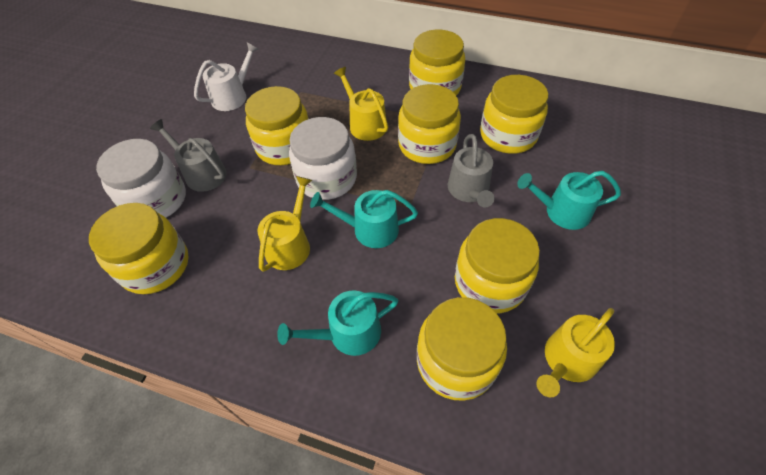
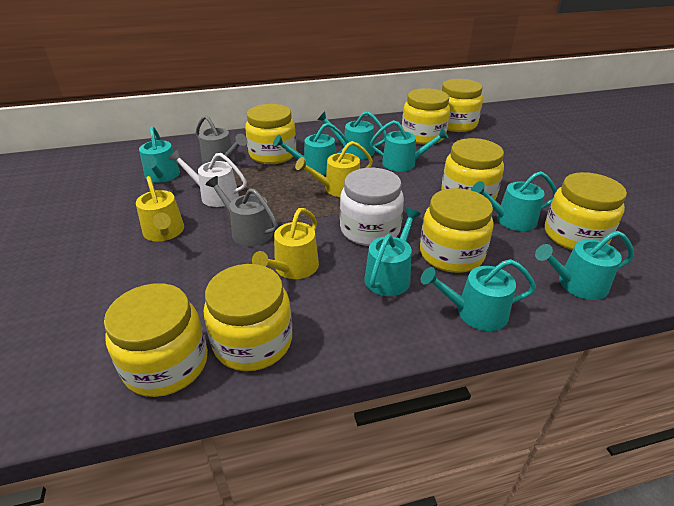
turquoise watering can: [277,290,398,356] [310,190,418,248] [517,171,621,230] = 3 -> [139,126,180,183] [273,123,349,175] [317,111,387,159] [364,208,421,296] [370,120,448,172] [420,259,536,331] [472,171,557,231] [535,231,634,300] = 8
white jar: [96,139,186,218] [289,117,357,200] = 2 -> [340,168,404,246] = 1
yellow jar: [89,203,189,294] [245,86,309,165] [398,84,461,164] [409,30,465,95] [417,297,507,401] [455,218,540,313] [480,75,549,154] = 7 -> [104,283,208,397] [204,264,292,371] [245,104,296,164] [402,88,450,144] [420,188,494,273] [441,138,504,199] [442,79,483,132] [545,172,627,250] = 8

